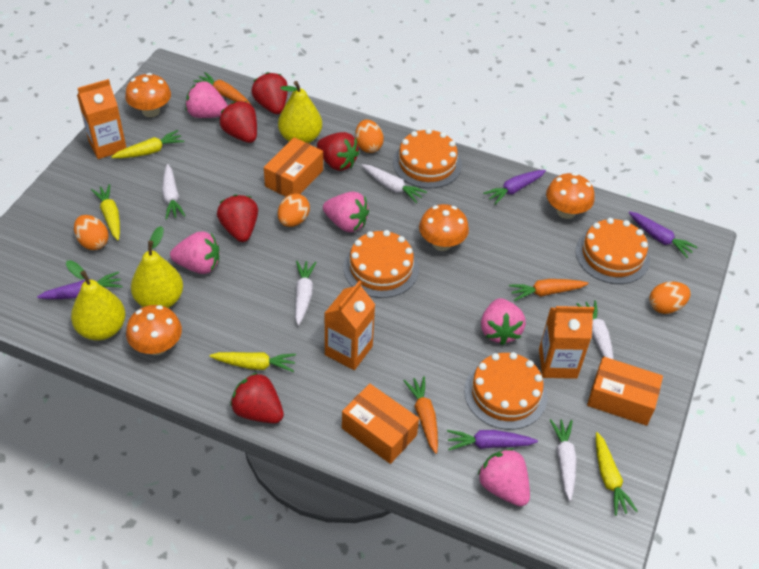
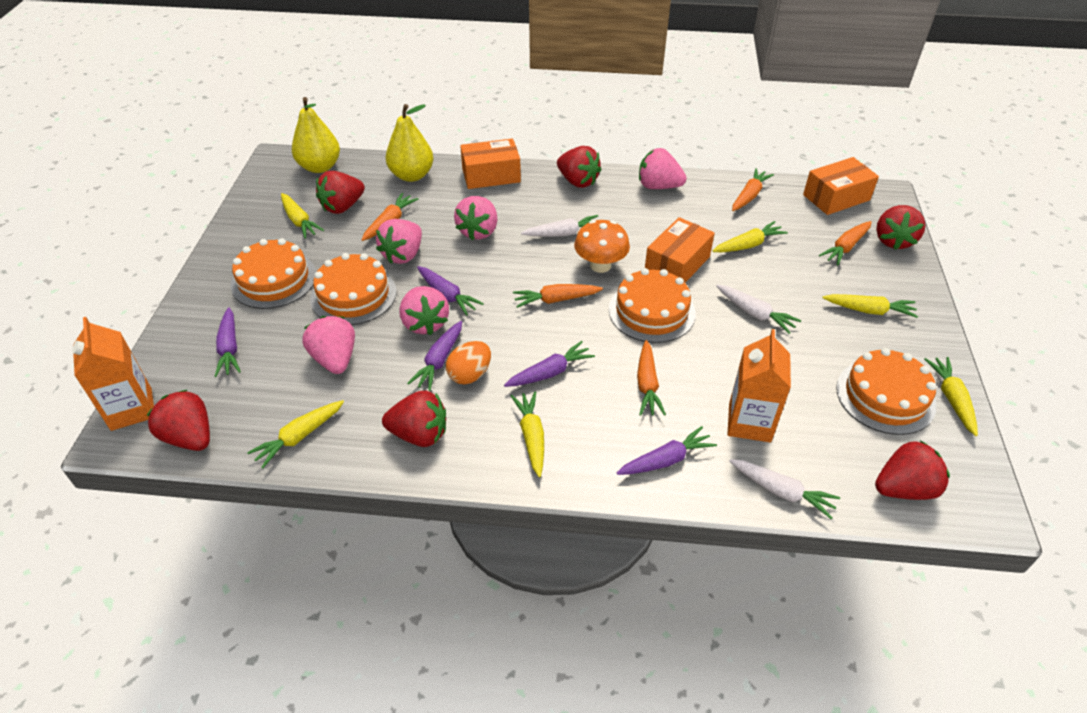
orange carrot: [193,72,250,104] [403,376,438,454] [509,279,589,301] = 3 -> [362,193,418,241] [513,284,603,308] [637,340,666,416] [732,168,774,211] [819,221,872,266] = 5
orange carton: [77,79,126,159] [324,281,375,370] [539,306,594,379] = 3 -> [72,317,154,431] [727,329,791,442] = 2
orange egg: [74,215,109,250] [278,193,310,227] [355,120,384,153] [649,281,690,314] = 4 -> [446,341,491,384] = 1
orange mushroom: [125,73,171,117] [126,305,182,355] [419,204,469,251] [546,173,595,219] = 4 -> [574,220,630,273] = 1
purple carrot: [37,271,122,299] [447,430,538,450] [483,170,546,205] [629,211,698,258] = 4 -> [214,307,241,377] [407,321,462,391] [417,266,484,316] [504,341,595,387] [617,426,717,475] = 5
red strawberry: [217,195,258,242] [220,101,257,143] [230,372,284,423] [251,72,288,114] [317,132,359,171] = 5 -> [146,389,210,451] [316,171,365,214] [382,390,446,447] [557,146,602,188] [875,440,950,500] [876,205,926,250] = 6
white carrot: [162,164,185,220] [295,261,317,326] [362,164,427,203] [550,419,577,501] [576,300,614,360] = 5 -> [521,215,598,237] [716,285,801,334] [729,459,840,519] = 3
yellow carrot: [91,184,120,240] [111,130,184,158] [209,352,296,372] [596,432,638,516] = 4 -> [247,400,344,469] [281,193,324,239] [511,391,544,477] [713,221,788,252] [822,294,918,318] [924,357,978,436] = 6
yellow pear: [66,260,125,341] [131,226,183,308] [278,81,322,144] = 3 -> [292,97,340,173] [386,104,434,182] = 2

